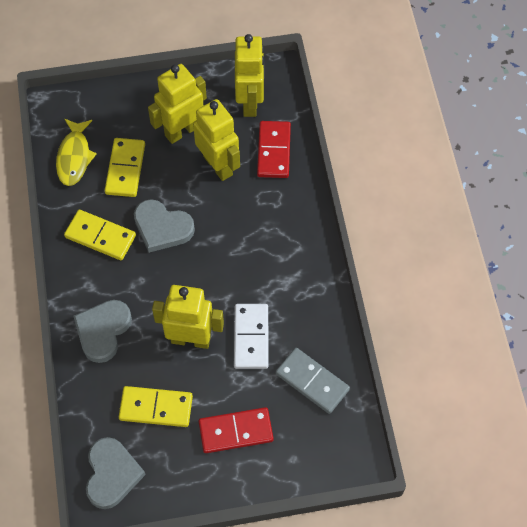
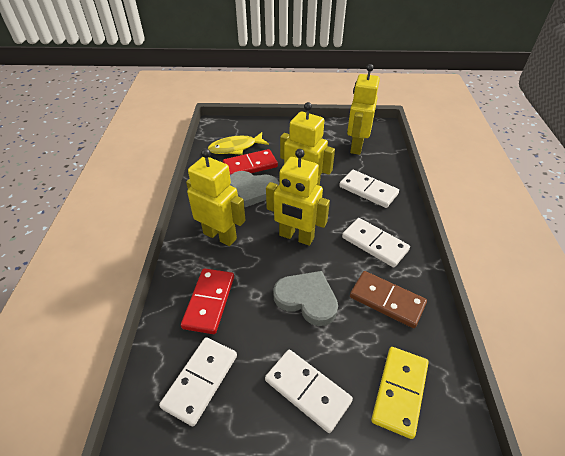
brown domino: none = 0 -> [350,271,427,328] = 1
grey domino: [276,348,350,414] = 1 -> none = 0
grey heart: [74,300,132,363] [86,437,146,509] [134,199,195,253] = 3 -> [230,171,279,207] [273,271,338,326] = 2
white domino: [234,304,268,369] = 1 -> [159,337,237,426] [265,350,353,433] [339,170,399,208] [342,218,410,268] = 4
yellow domino: [64,210,136,260] [105,138,145,197] [119,386,193,427] = 3 -> [371,347,429,439] = 1

